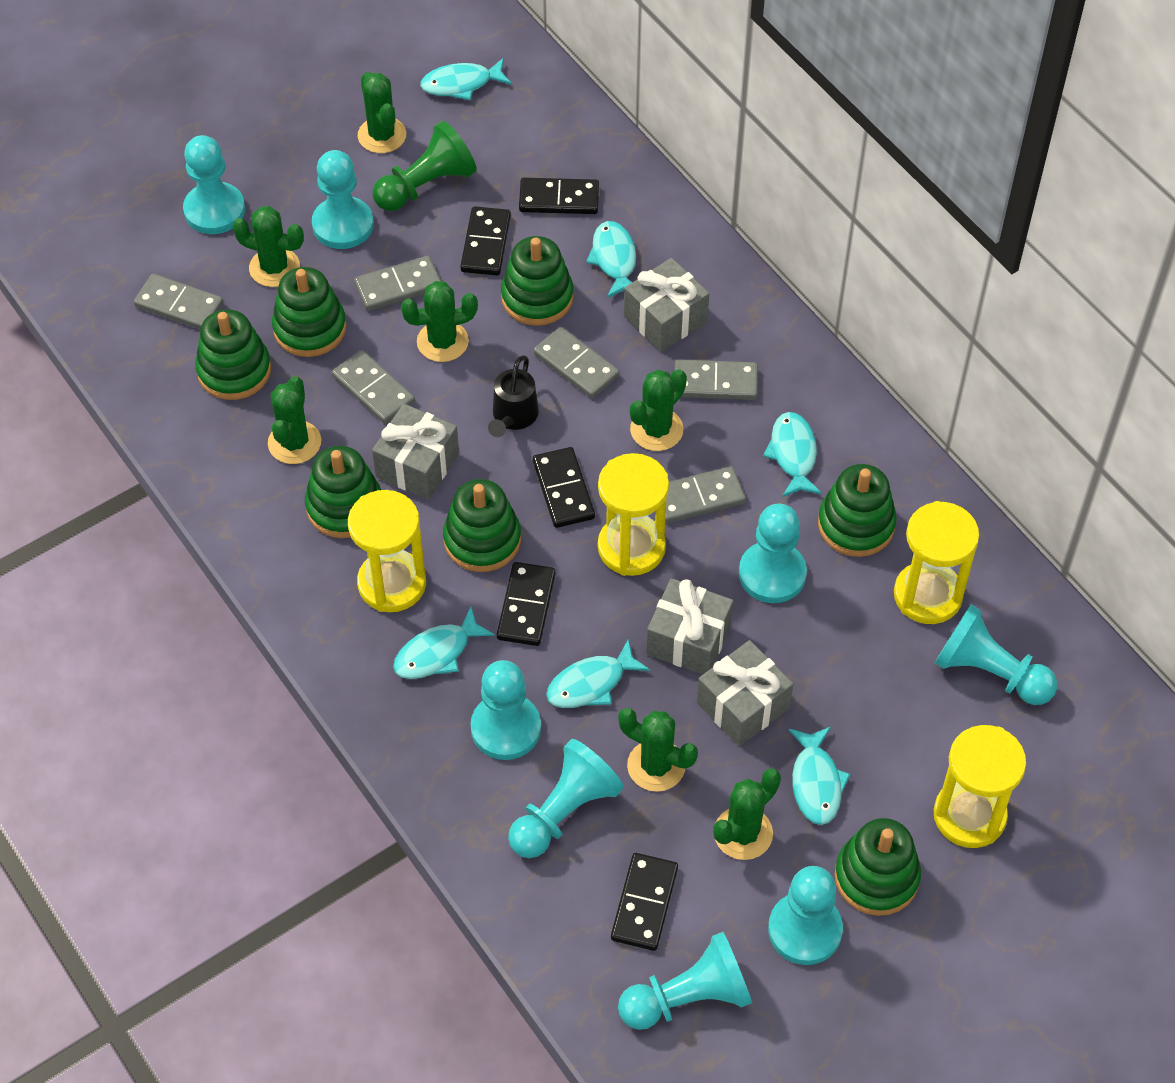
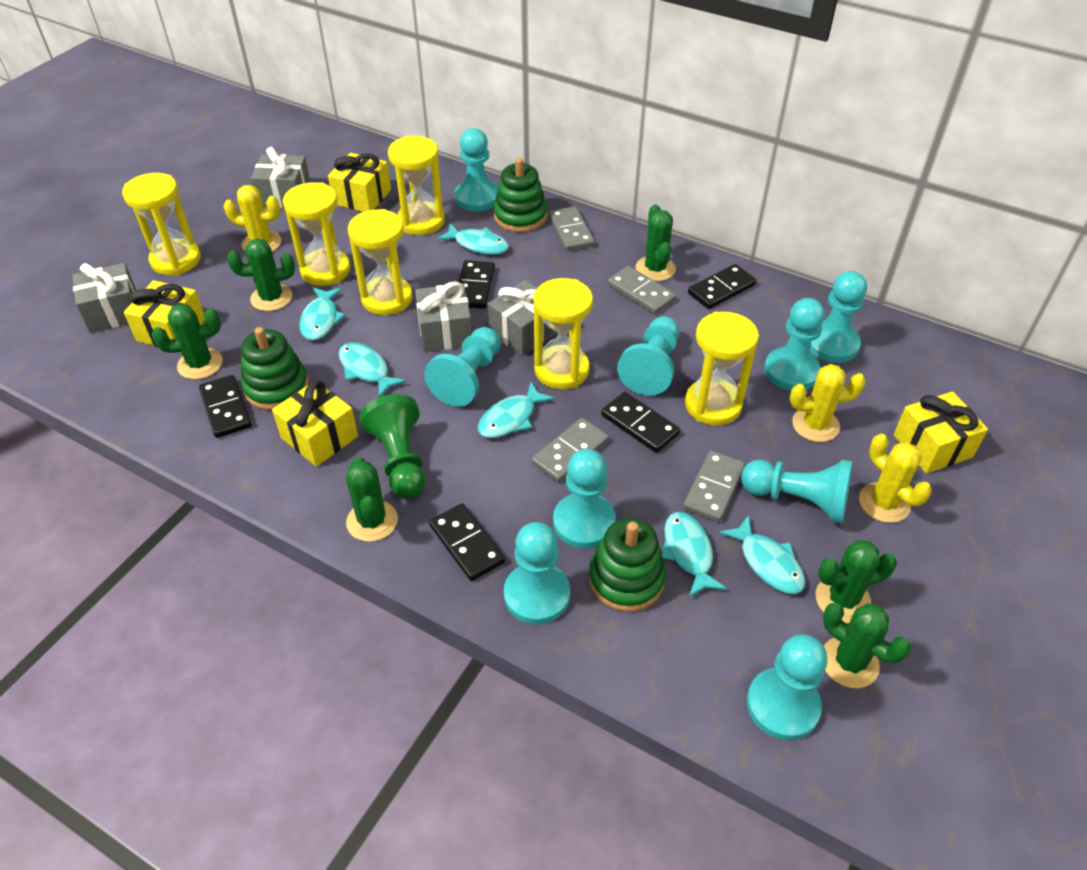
black watering can: [488,355,539,437] = 1 -> none = 0
green cactus: [232,206,304,287] [268,376,321,464] [358,72,406,153] [401,281,478,362] [618,708,698,792] [630,369,687,451] [713,768,781,860] = 7 -> [152,304,223,379] [227,238,295,311] [346,457,398,542] [636,204,676,281] [816,540,897,623] [823,603,911,688] = 6
green stacking toy: [195,309,271,400] [272,267,346,357] [305,446,381,538] [443,479,521,572] [501,236,574,326] [818,464,897,557] [834,818,921,916] = 7 -> [241,327,309,410] [493,158,547,232] [589,518,666,612] = 3
grey domino: [134,274,223,330] [332,350,415,424] [354,256,441,311] [534,327,619,398] [665,466,746,524] [674,359,758,400] = 6 -> [532,418,609,482] [549,206,595,251] [607,266,676,314] [683,450,745,522] = 4
turquoise pawn: [183,135,245,234] [312,150,374,249] [471,660,541,760] [508,739,624,858] [618,932,752,1030] [739,504,807,603] [768,866,843,965] [935,604,1057,705] = 8 -> [424,327,501,407] [454,128,498,211] [504,522,570,624] [553,449,616,549] [617,316,680,396] [741,460,853,523] [747,634,828,740] [764,298,825,391] [810,271,867,363] = 9
yellow cactus: none = 0 -> [223,185,281,252] [790,364,866,442] [859,434,932,523] = 3
yellow gift: none = 0 -> [124,280,205,347] [272,380,358,467] [328,153,391,212] [893,391,988,473] = 4
yellow hourglass: [348,490,426,612] [598,453,669,576] [894,501,979,624] [934,725,1026,848] = 4 -> [122,173,201,275] [283,182,351,286] [348,209,413,315] [388,136,445,235] [533,278,593,389] [685,312,759,425] = 6

